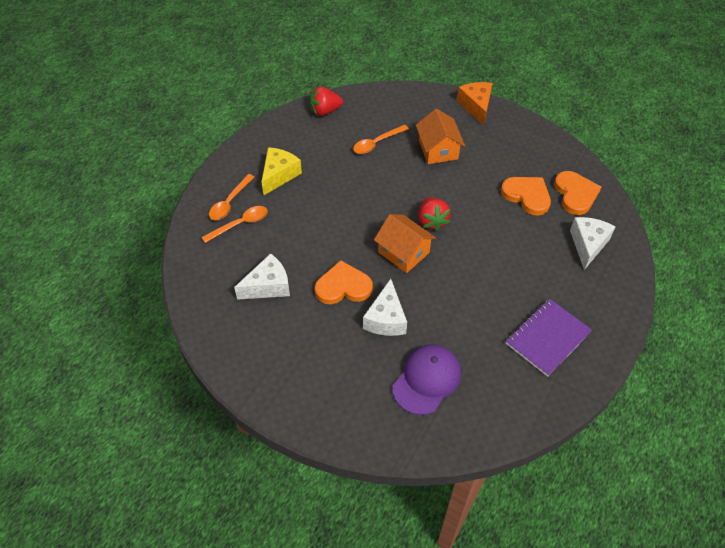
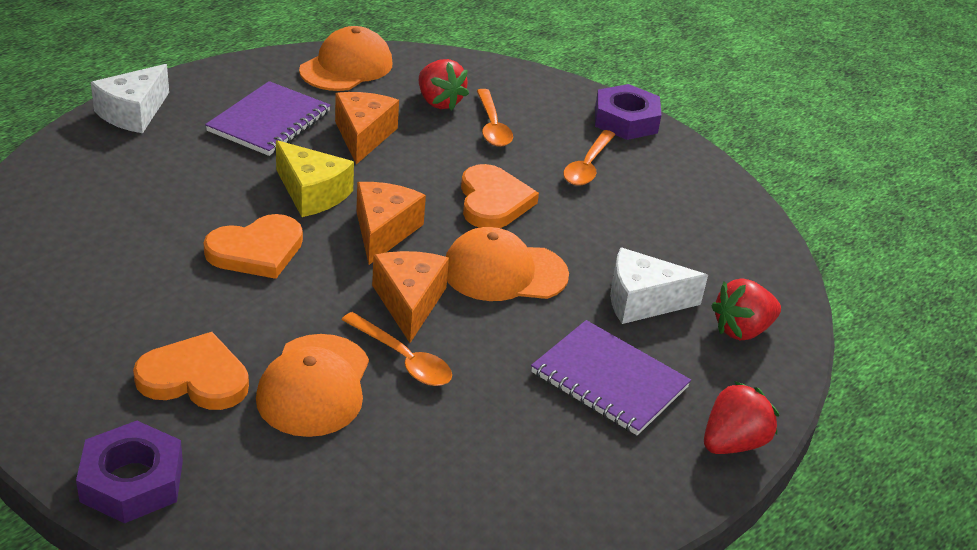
orange cap: none = 0 -> [256,334,369,437] [299,26,392,91] [446,227,569,301] = 3
orange cheese: [457,82,492,126] = 1 -> [335,92,399,164] [356,182,426,265] [372,251,449,343] = 3
orange house: [374,214,436,273] [416,109,465,164] = 2 -> none = 0
purple cap: [392,344,461,415] = 1 -> none = 0
purple notebook: [506,299,592,377] = 1 -> [205,81,331,156] [531,320,691,435] = 2
purple nut: none = 0 -> [76,421,183,523] [595,84,662,140] = 2
red strawberry: [310,86,343,116] [419,197,451,231] = 2 -> [419,59,469,111] [704,381,779,454] [711,279,781,340] = 3
white cheese: [234,253,290,300] [363,279,407,336] [570,217,616,270] = 3 -> [91,64,169,133] [610,248,708,324] = 2

